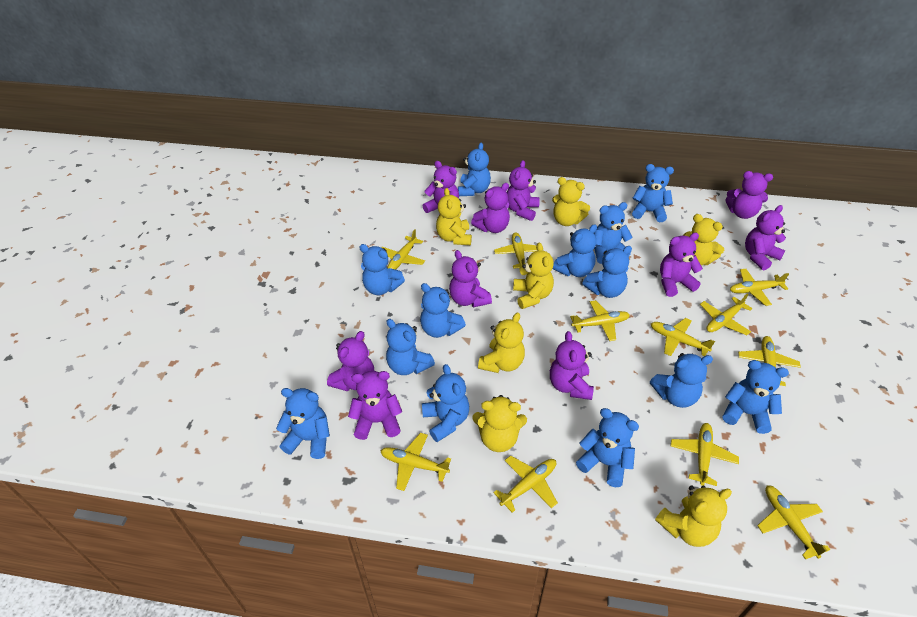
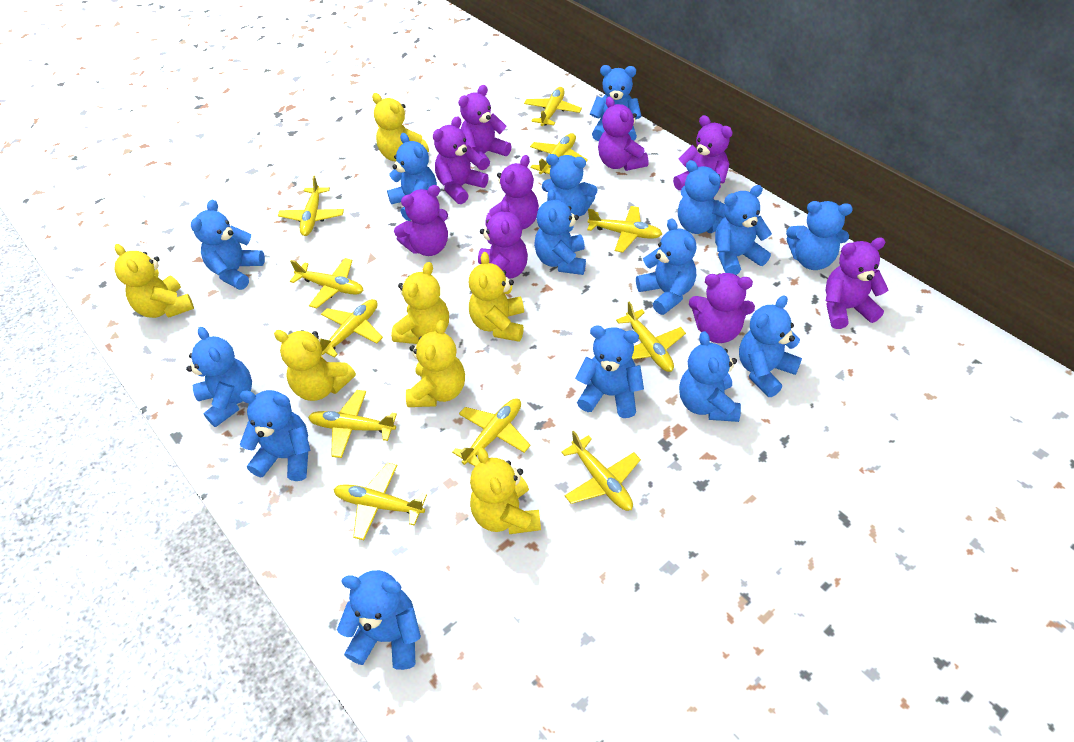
blue teddy bear: [276,388,330,459] [359,244,405,295] [386,319,435,375] [420,283,466,338] [422,364,469,442] [458,143,491,196] [552,224,597,277] [576,408,639,487] [582,246,632,298] [594,202,633,264] [632,164,674,222] [650,353,713,408] [723,360,789,434] = 13 -> [186,327,252,427] [191,200,265,290] [240,390,311,481] [337,570,421,670] [387,133,437,221] [534,189,586,275] [542,154,597,216] [575,325,644,418] [590,65,642,141] [636,218,697,315] [678,160,725,234] [679,331,741,422] [715,185,772,275] [739,295,802,397] [786,201,853,270] = 15
purple teddy bear: [327,331,374,391] [348,371,402,440] [423,161,459,213] [449,250,492,308] [471,183,510,233] [507,160,540,221] [550,331,594,400] [660,233,703,297] [726,171,773,219] [745,205,786,270] = 10 -> [394,185,448,256] [433,116,489,204] [458,85,511,170] [478,201,528,278] [486,155,539,230] [598,97,649,171] [673,115,733,198] [689,273,755,343] [825,238,888,329] = 9

